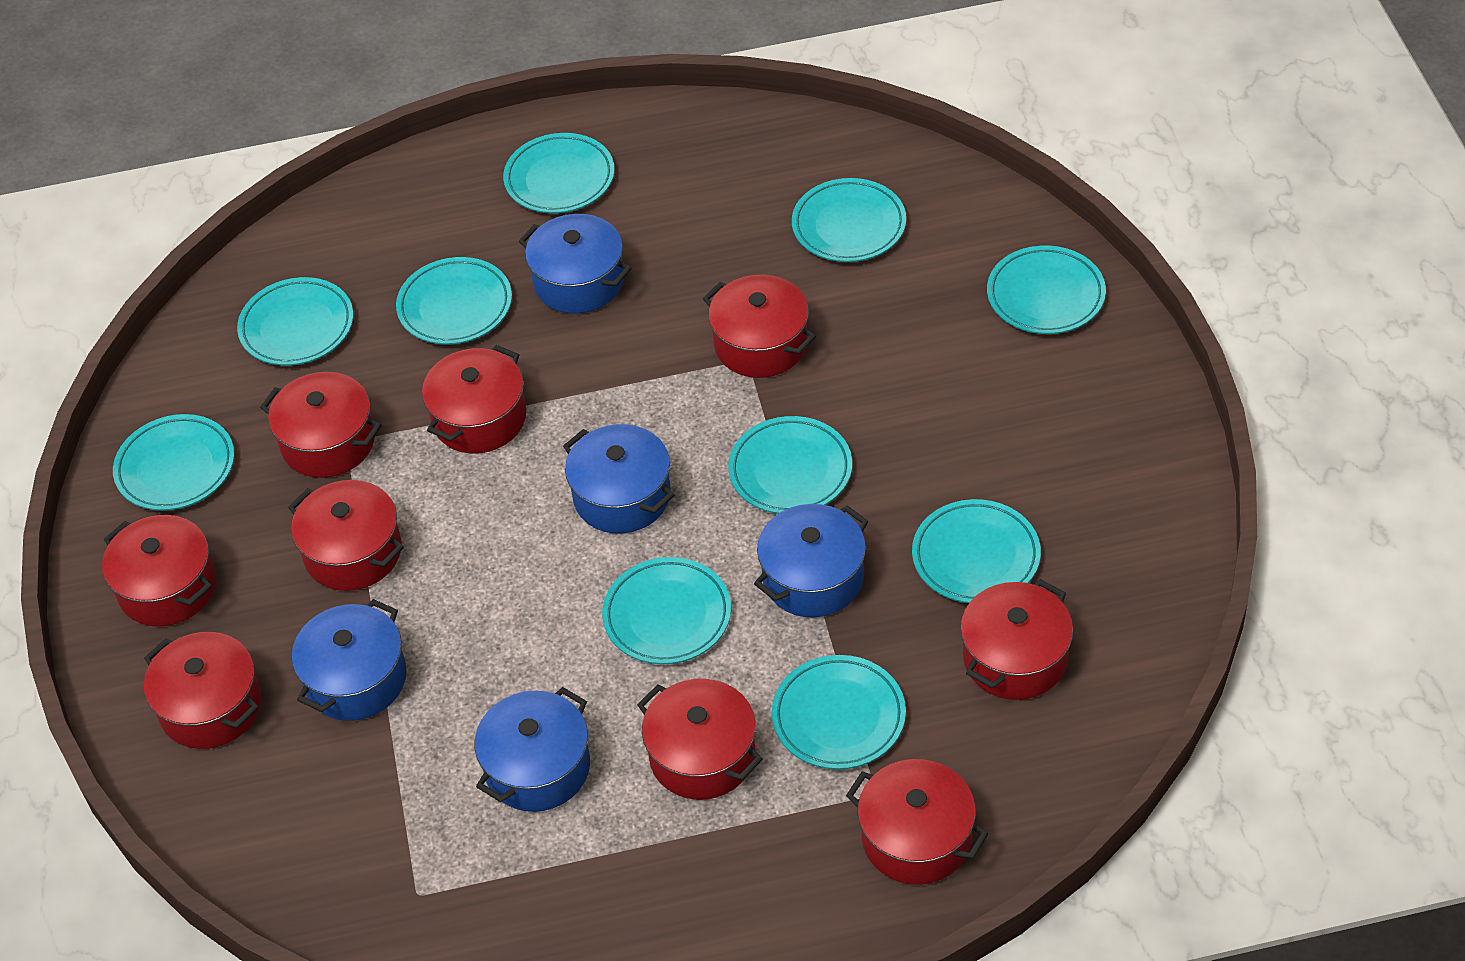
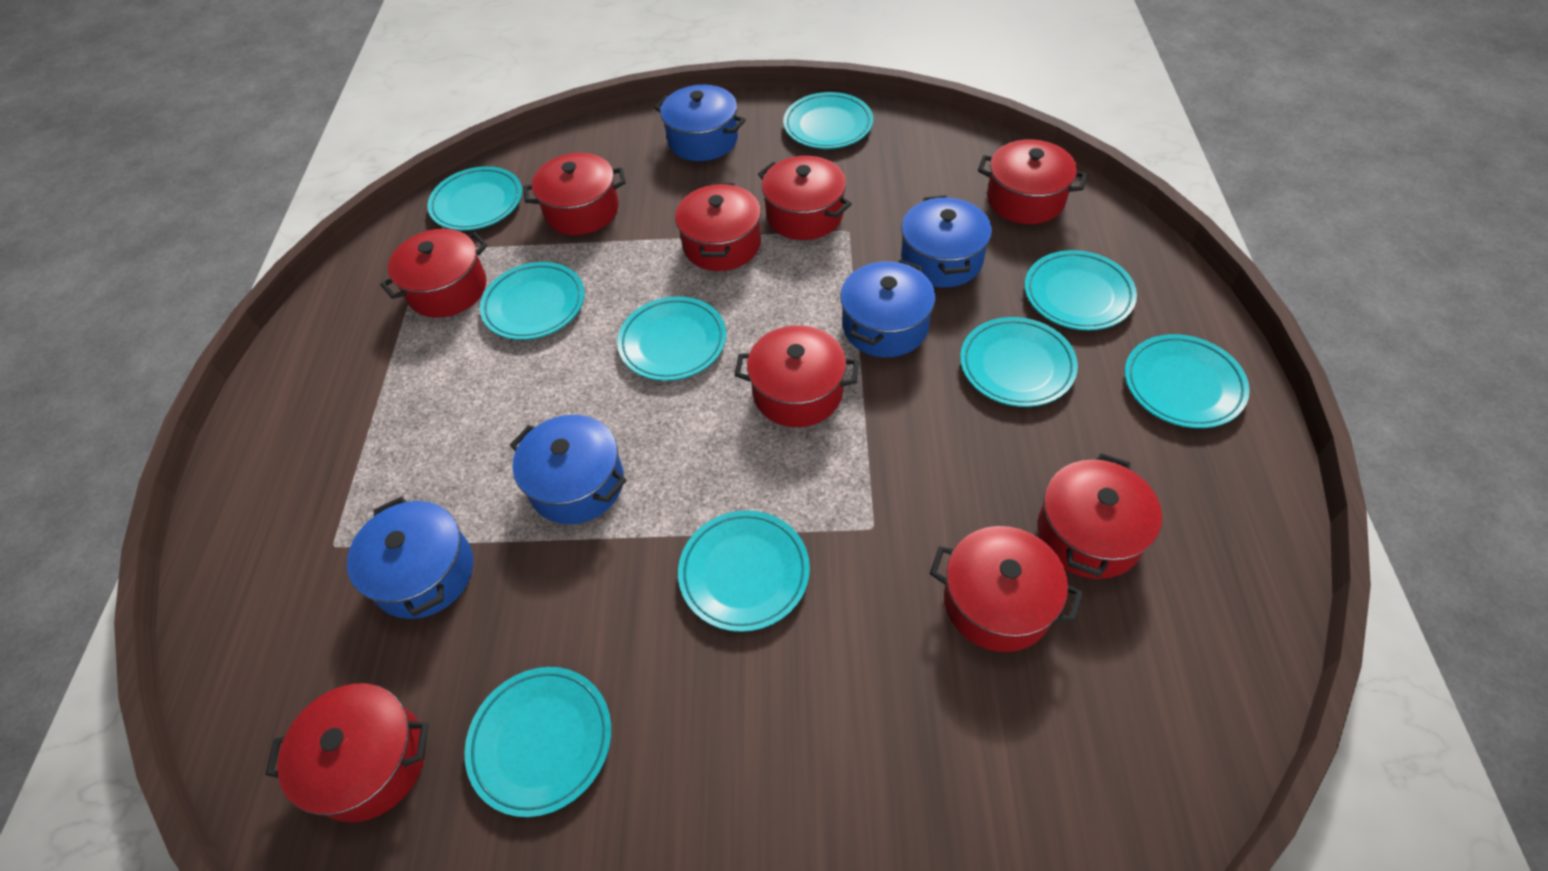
turquoise plate: [113,414,234,511] [237,277,353,366] [396,257,512,345] [503,133,615,213] [602,557,731,664] [728,416,852,514] [772,655,906,769] [792,178,906,262] [912,499,1041,603] [987,246,1106,334] = 10 -> [427,166,522,231] [464,667,611,817] [480,262,585,340] [617,296,726,381] [678,510,810,632] [783,92,873,149] [960,317,1078,407] [1025,250,1137,330] [1125,334,1250,428] = 9

